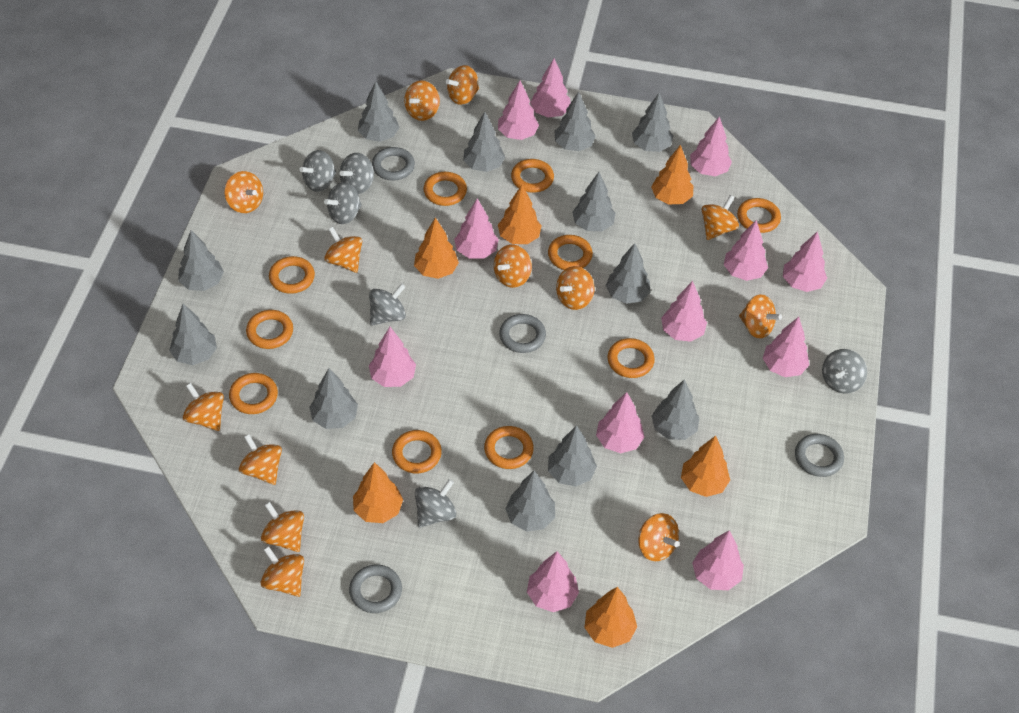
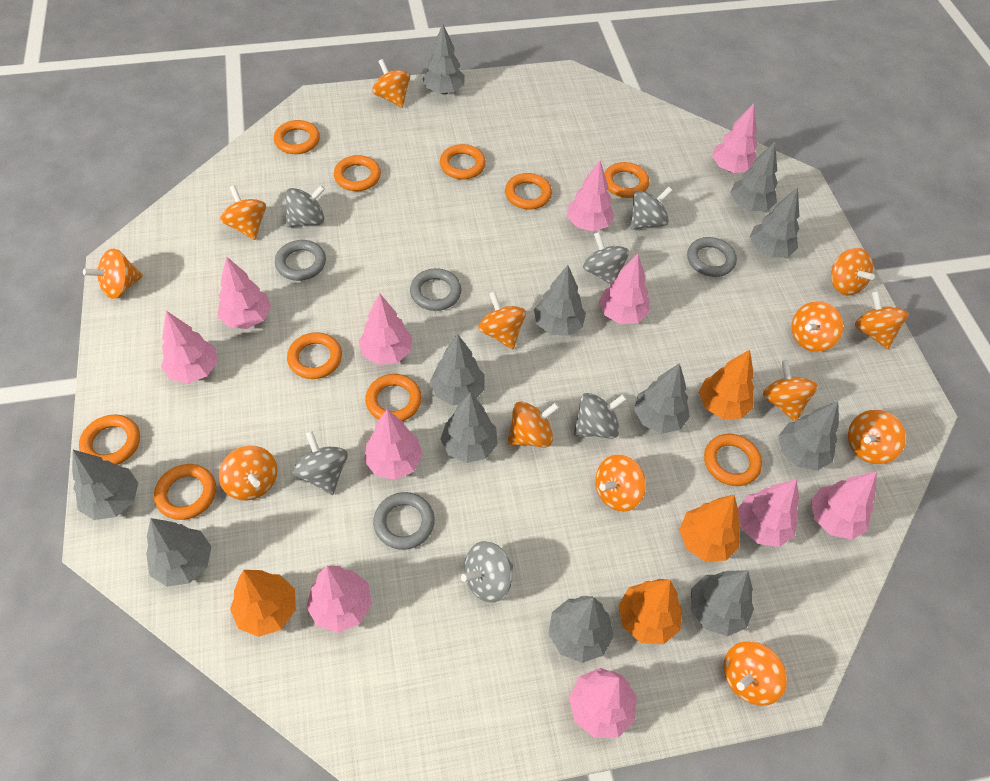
orange tree: [353,462,403,523] [414,217,459,279] [498,185,541,244] [584,587,637,648] [651,145,693,204] [681,436,730,497] = 6 -> [230,570,296,637] [618,579,682,644] [679,495,740,561] [699,350,755,419] = 4
pink tree: [369,327,416,387] [454,199,499,258] [498,81,539,140] [527,551,579,612] [530,58,570,118] [596,392,645,453] [661,281,707,342] [690,116,732,176] [692,530,744,590] [724,220,768,281] [763,317,809,377] [783,231,827,292] = 12 -> [161,311,218,384] [218,256,271,329] [306,566,372,633] [359,293,413,365] [364,409,423,480] [567,161,615,232] [569,668,637,738] [599,254,650,324] [712,103,757,173] [738,479,799,547] [811,471,877,539] = 11

